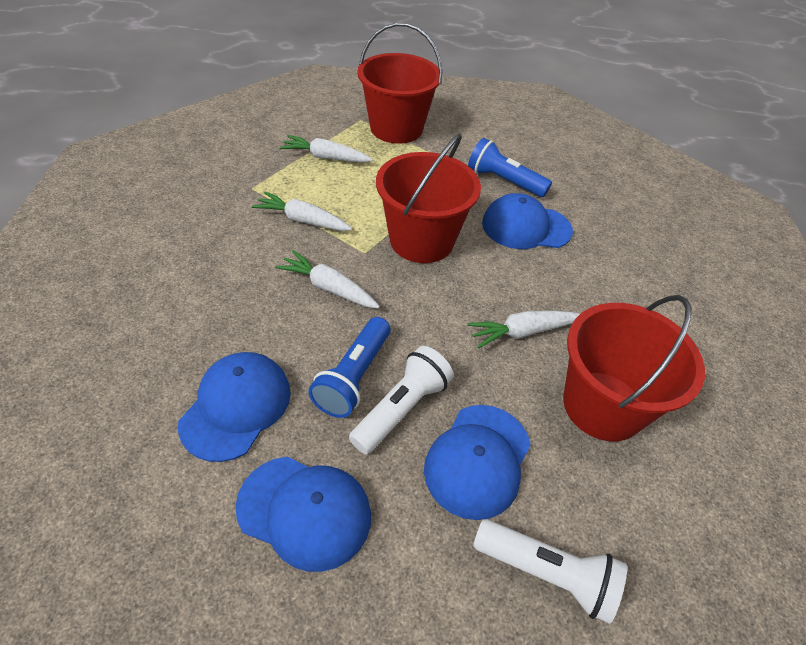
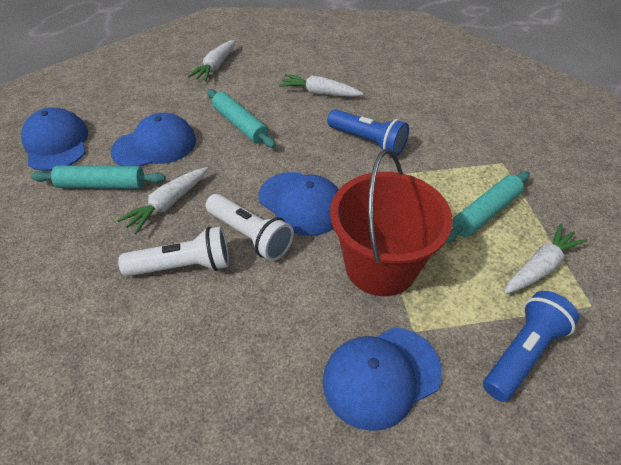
red bucket: [357,23,442,144] [376,134,481,263] [563,295,705,442] = 3 -> [330,149,452,296] = 1
turquoise rolling pin: none = 0 -> [31,165,166,189] [207,89,276,148] [445,171,530,243] = 3

